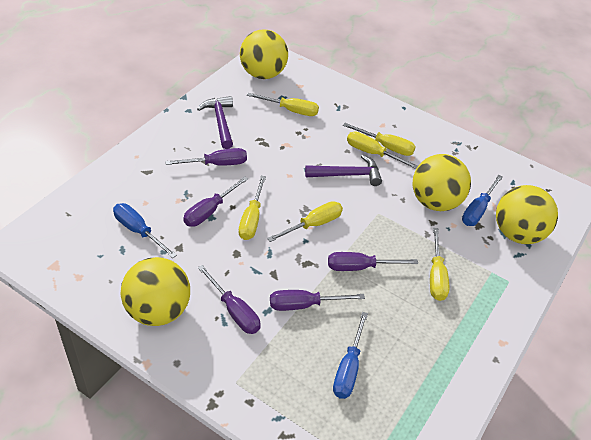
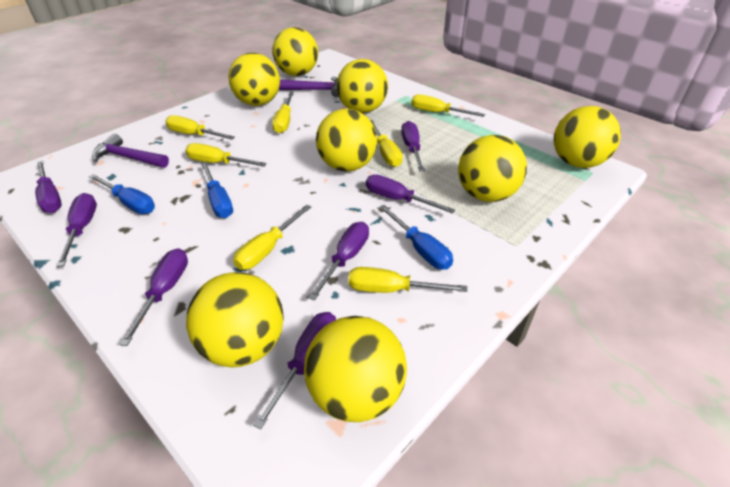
purple screwdriver: [165,148,247,166] [183,176,248,227] [198,265,261,334] [270,290,365,311] [328,252,418,271] = 5 -> [35,160,62,213] [56,193,97,267] [119,248,188,346] [253,312,336,430] [308,222,369,301] [366,175,455,214] [401,121,425,171] = 7
yellow ball: [121,257,190,326] [240,29,288,79] [413,154,471,211] [496,185,558,244] = 4 -> [186,272,284,368] [228,53,280,106] [273,27,318,76] [304,316,407,422] [316,109,377,172] [337,59,388,113] [458,135,527,202] [554,106,621,168] = 8
yellow screwdriver: [239,176,266,240] [247,93,319,116] [267,201,343,242] [343,123,416,156] [347,132,418,169] [430,228,449,301] = 6 -> [165,115,235,140] [185,143,267,167] [233,205,311,270] [272,92,294,133] [348,267,467,293] [370,120,403,167] [411,94,485,117] = 7

